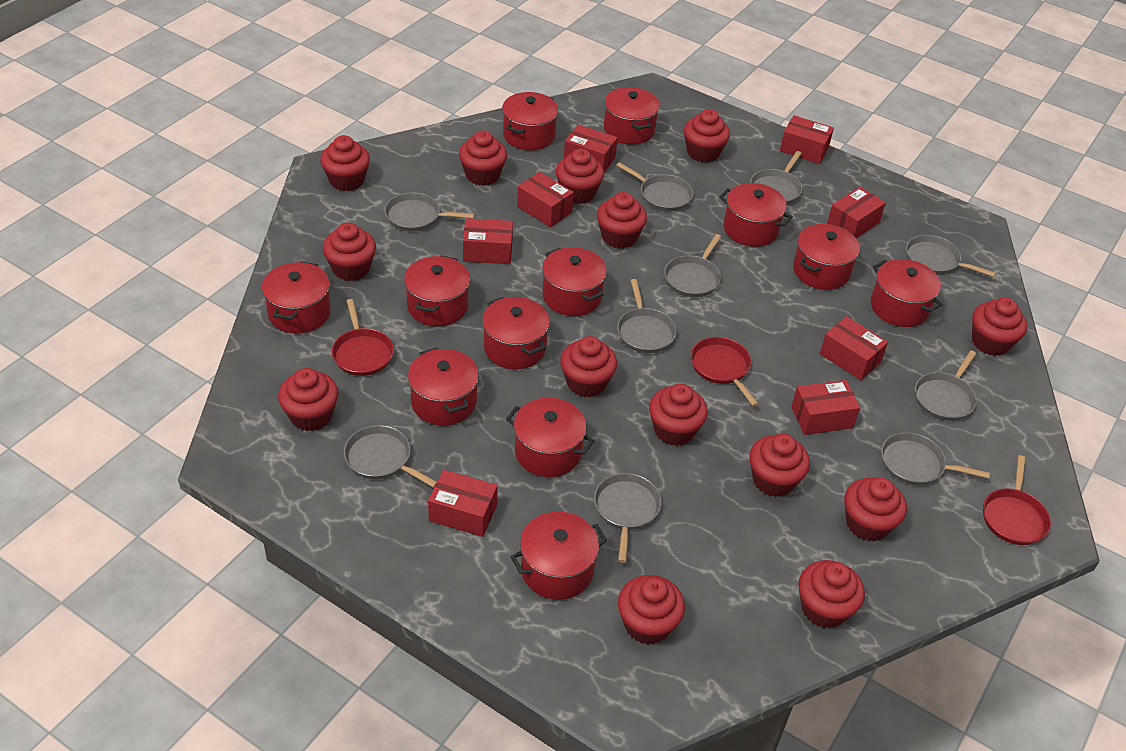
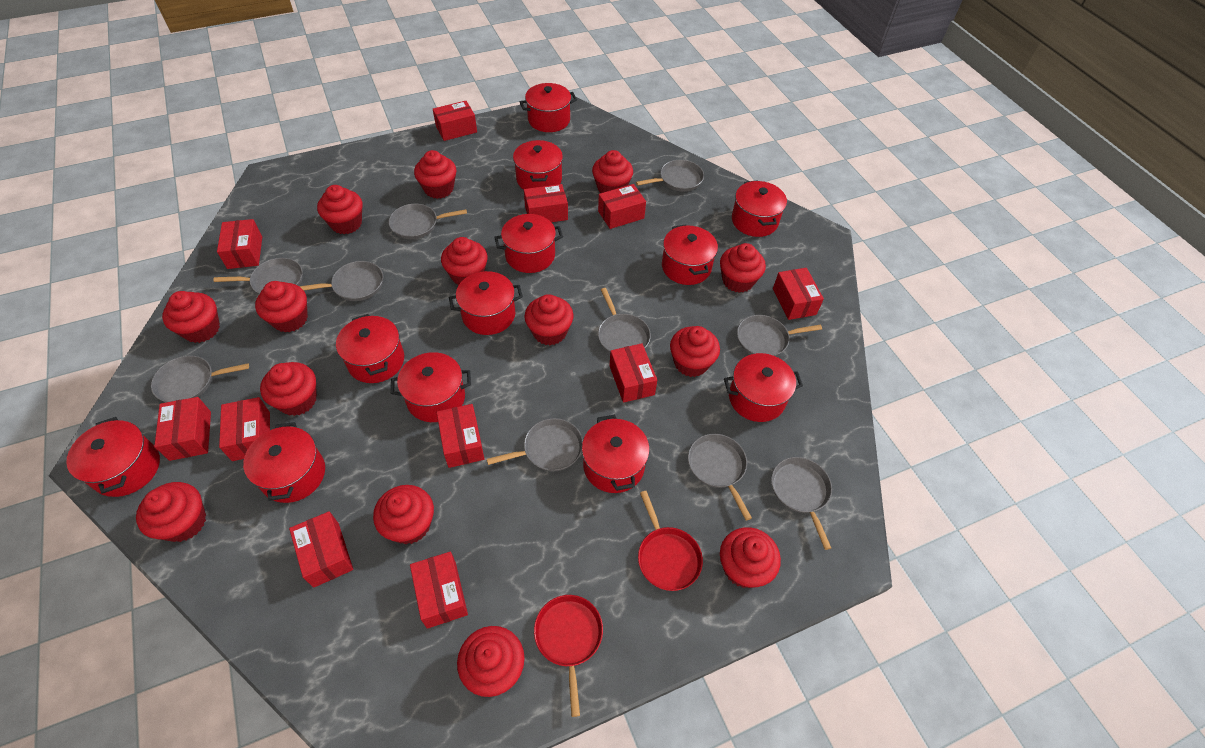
red box: [428,470,498,537] [463,218,513,264] [517,172,574,227] [564,124,617,172] [780,116,834,164] [791,380,860,435] [820,316,888,380] [827,187,886,238] = 8 -> [154,397,211,461] [217,219,262,269] [219,397,270,461] [289,511,353,588] [410,552,468,629] [433,101,477,141] [437,404,484,468] [524,184,568,222] [598,184,646,229] [610,343,657,403] [773,268,824,320] = 11
red pan: [331,299,394,376] [691,337,759,406] [983,455,1051,545] = 3 -> [534,595,603,717] [638,491,703,591] = 2

